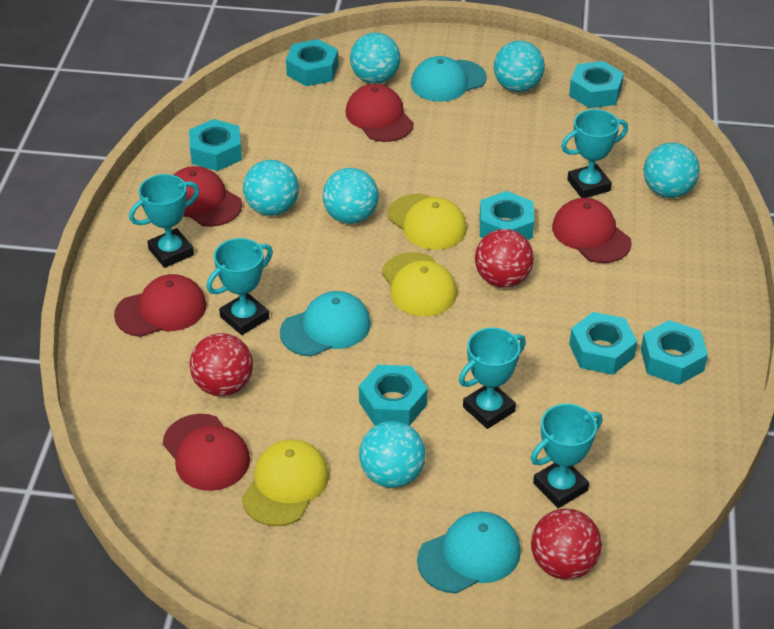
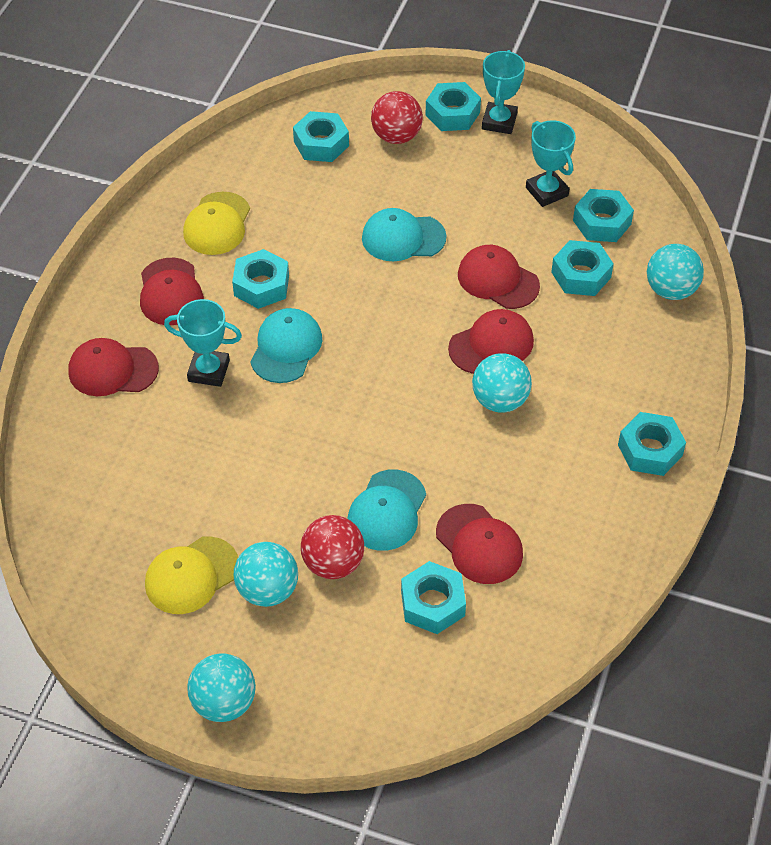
red ball: [189,333,253,396] [475,229,534,288] [531,508,602,580] = 3 -> [301,515,365,579] [371,91,423,144] = 2
turquoise ball: [243,160,299,216] [323,168,379,224] [350,33,400,84] [359,421,426,488] [494,41,545,92] [644,143,700,198] = 6 -> [187,653,256,722] [234,542,298,607] [472,353,532,413] [647,244,704,300] = 4
turquoise trophy: [129,174,199,268] [207,238,273,335] [459,327,526,429] [531,404,602,508] [561,109,628,198] = 5 -> [164,299,242,387] [482,50,525,134] [526,120,576,207] = 3
yellow cap: [242,439,329,526] [382,252,457,317] [388,194,467,250] = 3 -> [145,536,238,614] [183,192,250,255] = 2

